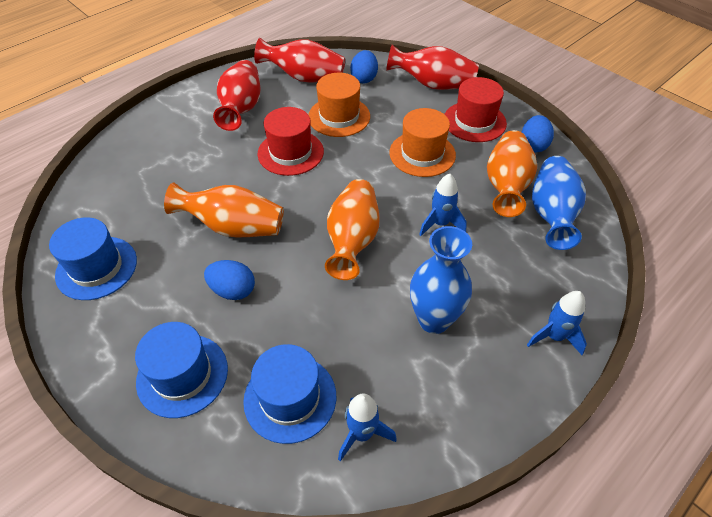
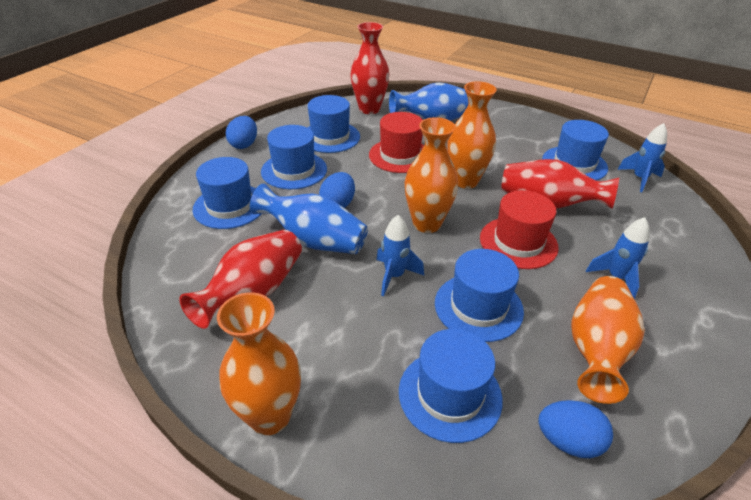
blue hat: [49,217,137,300] [135,322,228,418] [243,344,336,444] = 3 -> [193,157,261,229] [261,125,327,189] [307,95,360,153] [399,329,503,443] [435,249,524,342] [542,120,609,181] = 6
orange hat: [308,73,370,137] [389,108,456,177] = 2 -> none = 0
orange vase: [164,182,284,238] [325,179,380,280] [487,130,537,217] = 3 -> [217,292,301,435] [405,117,458,233] [448,81,497,189] [571,276,645,404] = 4

